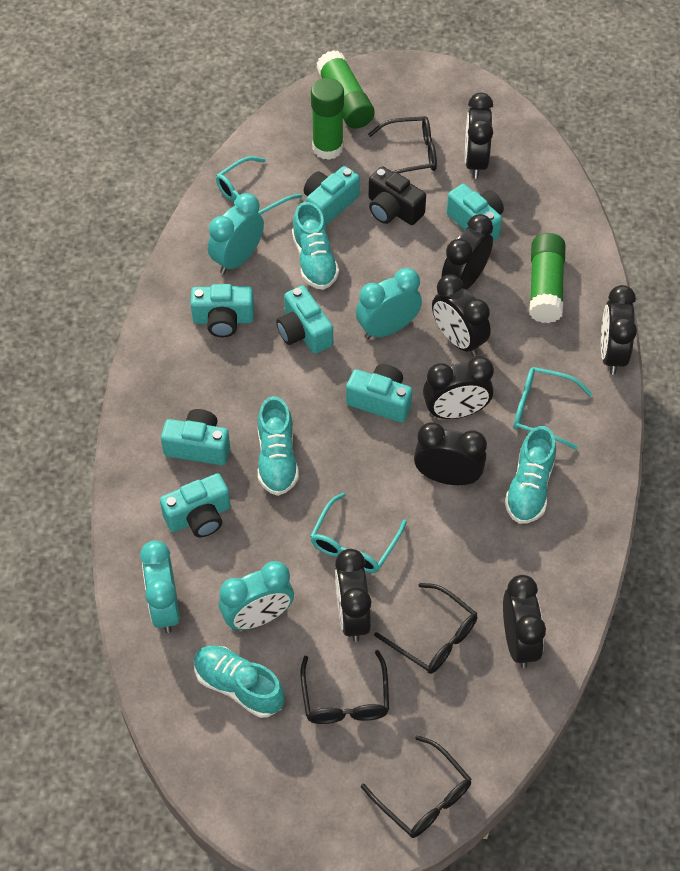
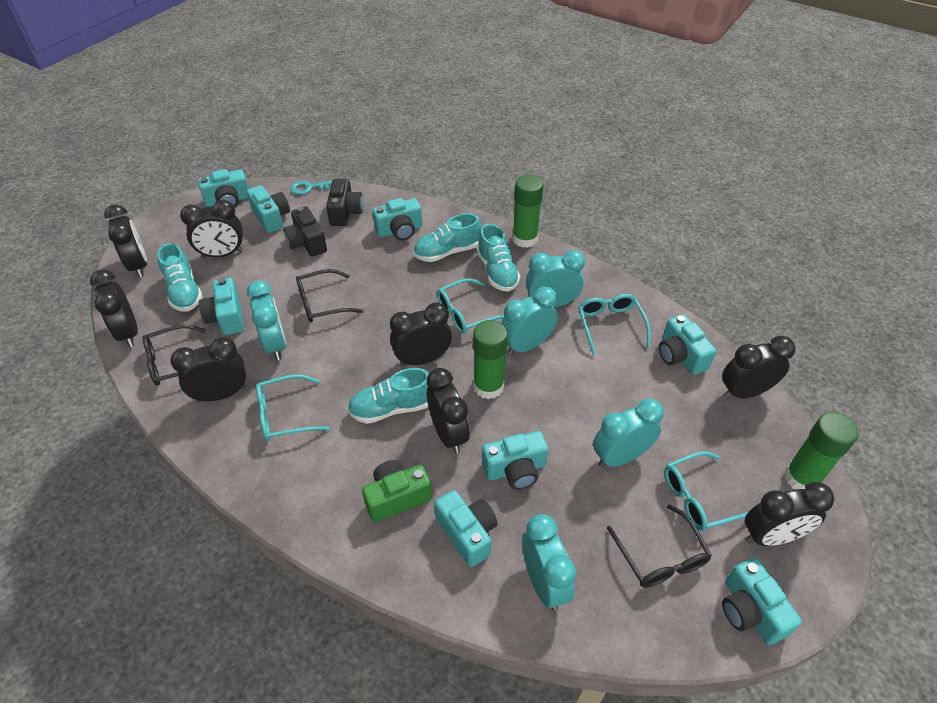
black camera: [369,166,426,225] = 1 -> [283,206,327,256] [326,179,363,226] = 2
black glasses: [300,650,389,724] [361,735,471,838] [368,116,437,173] [374,583,478,674] = 4 -> [142,325,206,386] [296,269,363,322] [607,505,712,588] = 3
green camera: none = 0 -> [362,460,432,522] = 1
turquoise camera: [160,473,231,537] [161,409,230,465] [191,284,254,337] [276,285,333,354] [304,166,360,225] [346,364,413,423] [447,184,504,241] = 7 -> [198,169,249,208] [199,278,244,335] [246,185,290,233] [372,198,422,240] [435,490,498,567] [482,431,548,490] [659,314,716,375] [722,558,802,645] = 8
turquoise clock: [140,540,180,633] [208,193,264,274] [219,561,294,630] [356,268,422,339] = 4 -> [247,280,286,360] [502,287,558,355] [522,514,576,610] [526,250,585,307] [593,398,664,468] = 5
turquoise glasses: [216,156,302,215] [310,493,407,573] [513,367,593,450] = 3 -> [256,374,330,441] [437,278,505,334] [578,294,651,355] [664,451,748,531] = 4
turquoise key: none = 0 -> [291,180,332,195] = 1

